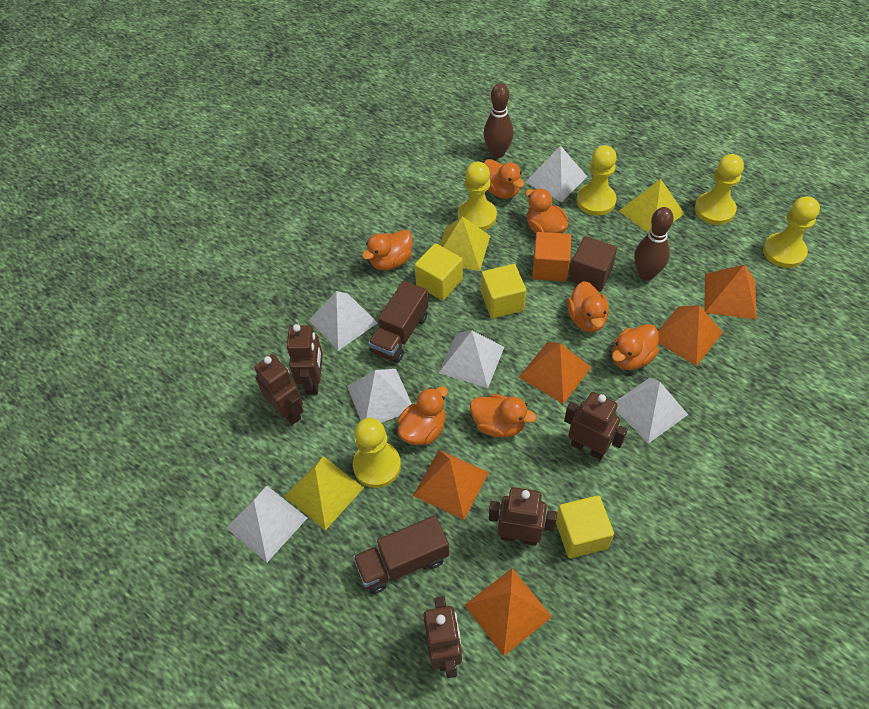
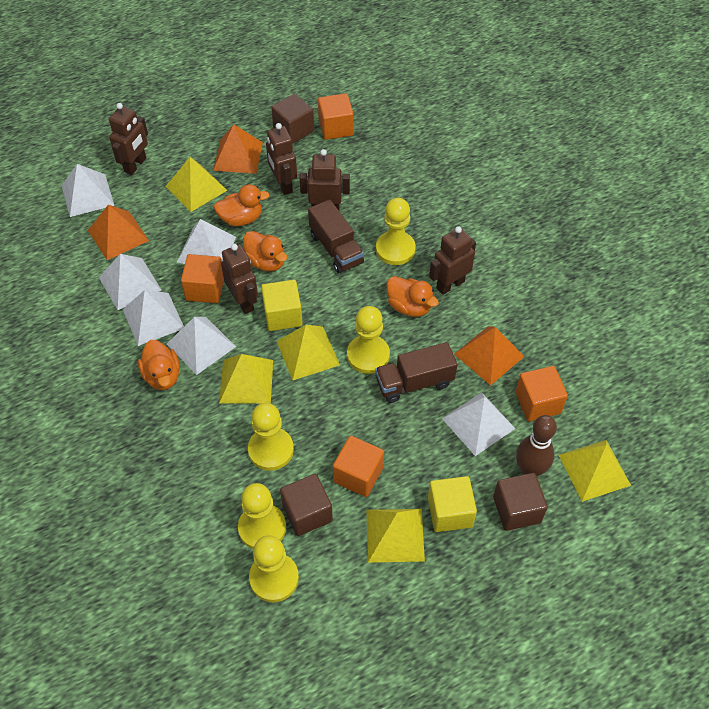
brown bowling pin: [484,83,514,158] [634,207,674,281] = 2 -> [516,415,557,476] = 1
brown cube: [569,236,617,292] = 1 -> [271,94,314,144] [280,474,333,536] [493,473,548,531] = 3
orange cube: [532,232,571,282] = 1 -> [181,254,224,303] [318,93,354,140] [333,436,384,497] [515,366,568,421] = 4
orange duck: [362,230,413,270] [397,386,448,445] [470,394,537,437] [484,159,524,199] [525,188,568,234] [567,281,609,332] [612,324,659,370] = 7 -> [138,340,180,390] [214,184,270,226] [243,231,287,272] [387,276,439,317] = 4
orange pyramid: [413,450,489,520] [465,568,552,656] [519,342,591,404] [658,305,723,366] [704,265,757,320] = 5 -> [88,205,149,260] [213,124,263,174] [454,326,525,386] = 3
yellow cube: [414,243,463,301] [481,264,526,318] [556,495,614,558] = 3 -> [261,280,303,331] [428,476,477,532] = 2
yellow pyramid: [284,456,364,530] [440,217,490,271] [619,179,685,233] = 3 -> [165,157,227,212] [219,354,273,404] [277,325,340,380] [366,509,425,563] [559,440,631,502] = 5

